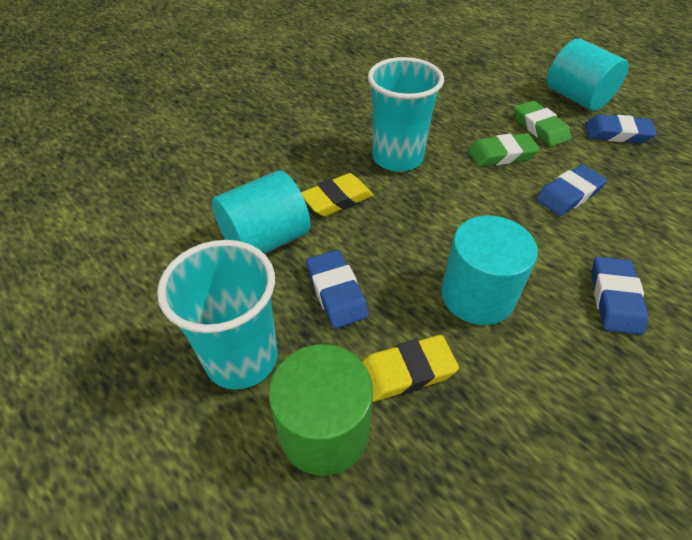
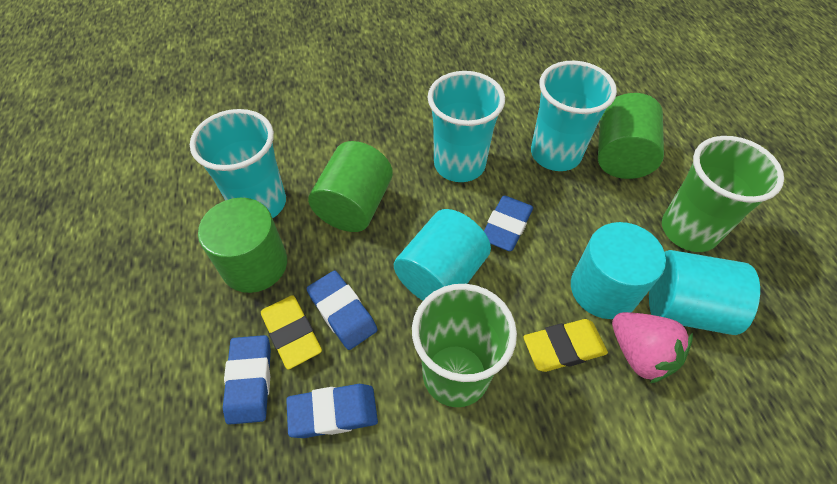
green cup: none = 0 -> [412,284,517,407] [662,136,784,252] = 2
green cylinder: [269,344,373,476] = 1 -> [198,198,287,293] [308,141,393,232] [598,93,664,179] = 3
green eraser: [468,133,540,167] [514,101,571,147] = 2 -> none = 0
pink strawberry: none = 0 -> [612,312,693,384] = 1
turquoise cup: [157,240,278,390] [368,57,444,172] = 2 -> [190,109,286,218] [428,71,505,182] [531,61,617,171] = 3

